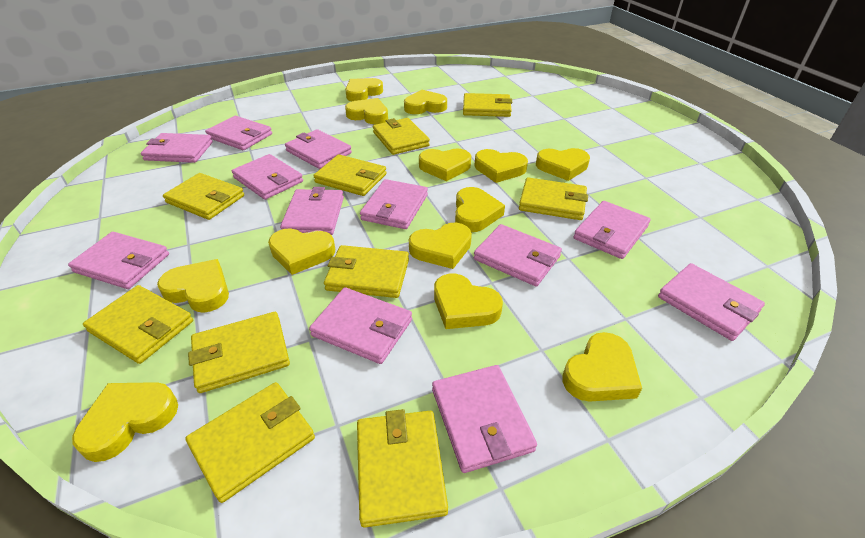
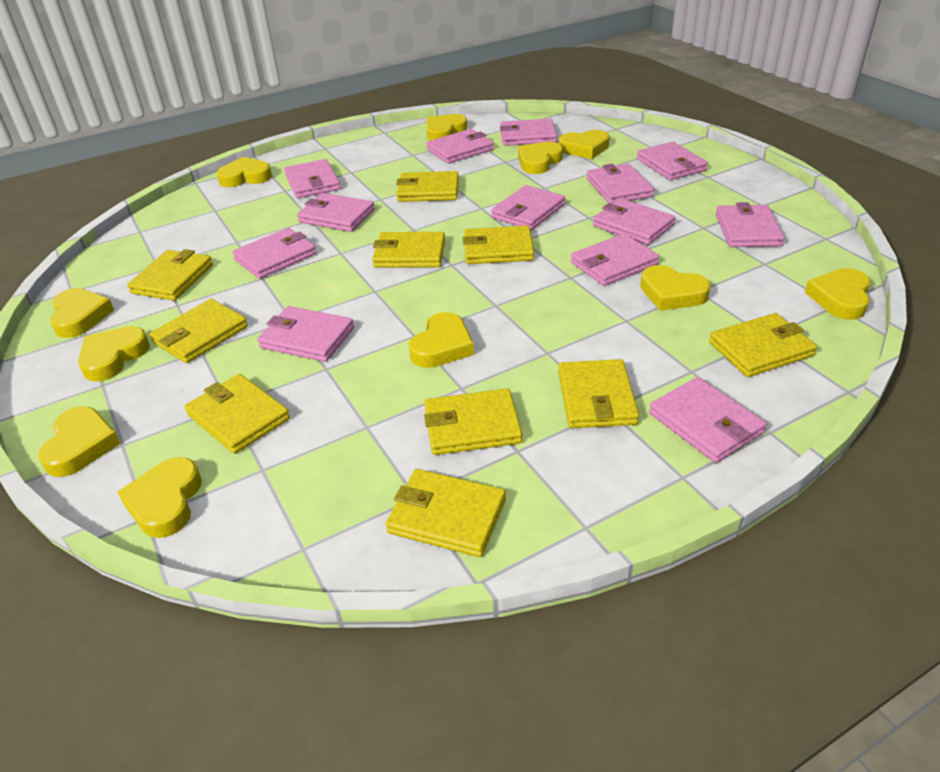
pink wallet: [68,232,169,289] [141,133,213,163] [205,116,272,150] [232,154,303,200] [280,187,344,235] [285,129,352,169] [309,287,412,364] [360,179,428,229] [432,365,537,473] [474,224,562,286] [573,201,651,259] [658,263,765,341] = 12 -> [232,228,316,279] [257,306,354,362] [284,159,341,198] [297,193,375,232] [426,129,494,164] [491,185,565,230] [500,119,557,146] [571,234,659,286] [586,163,654,204] [593,198,675,245] [637,142,708,180] [649,377,766,463] [716,202,785,247] = 13
yellow heart: [72,382,178,462] [157,259,229,313] [268,228,335,275] [345,78,383,101] [345,98,388,124] [404,90,447,114] [409,223,472,269] [419,149,471,181] [434,274,503,329] [455,187,505,232] [475,149,528,183] [536,148,590,181] [562,332,642,402] = 13 -> [38,406,121,477] [50,288,114,338] [78,326,150,382] [117,457,201,538] [216,157,272,187] [409,312,474,368] [426,114,467,141] [518,142,563,174] [559,130,610,159] [640,265,711,311] [805,268,871,320] = 11

